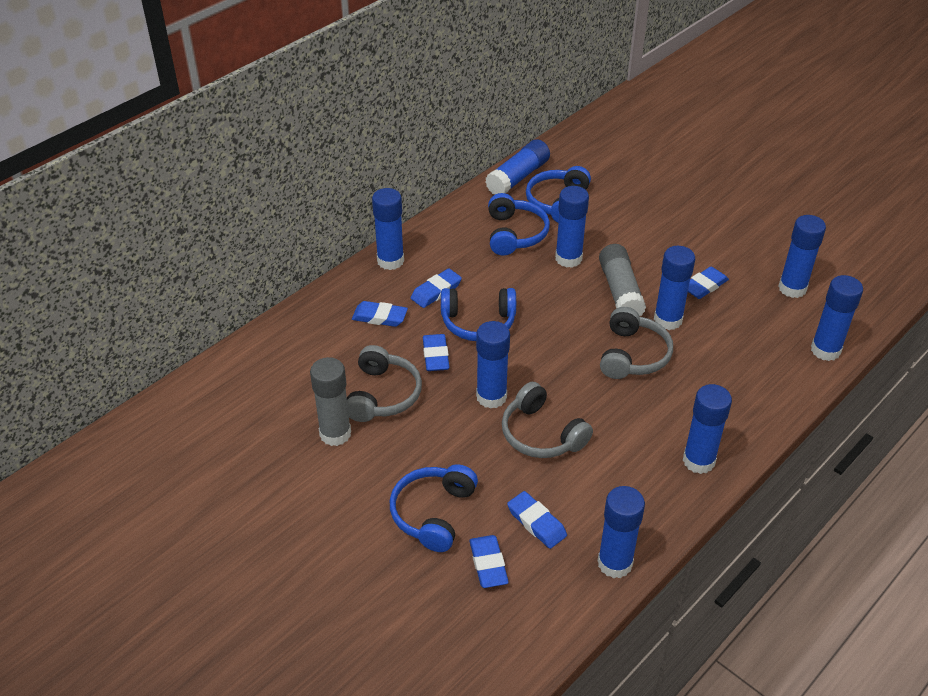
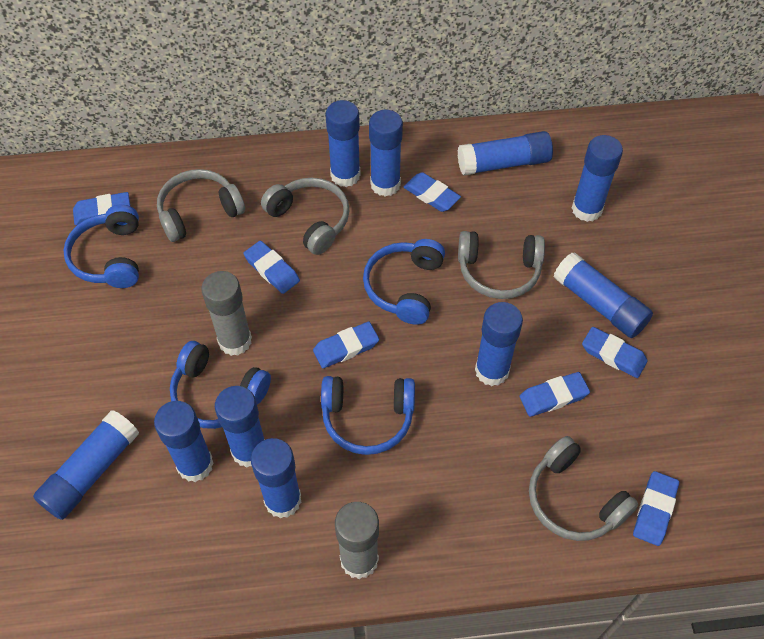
blue eraser: [352,301,408,327] [411,268,462,308] [423,334,450,371] [469,535,509,588] [507,491,567,549] [688,267,729,299] = 6 -> [73,192,130,225] [243,241,300,294] [313,322,379,368] [404,172,461,212] [519,372,590,417] [582,327,648,378] [633,471,679,546] = 7
blue glue stick: [372,188,404,270] [476,321,510,409] [485,139,550,194] [555,186,589,268] [598,486,645,578] [654,246,695,330] [683,384,732,474] [778,215,826,298] [811,275,863,361] = 9 -> [33,410,139,520] [154,401,214,482] [215,386,265,468] [251,438,301,518] [325,100,361,187] [369,110,403,197] [458,131,553,175] [475,302,523,386] [553,252,653,338] [572,135,623,222] = 10
grey headphones: [347,345,422,422] [502,382,593,458] [600,307,673,379] = 3 -> [157,169,245,242] [261,178,349,255] [458,231,545,299] [529,436,638,541] = 4

